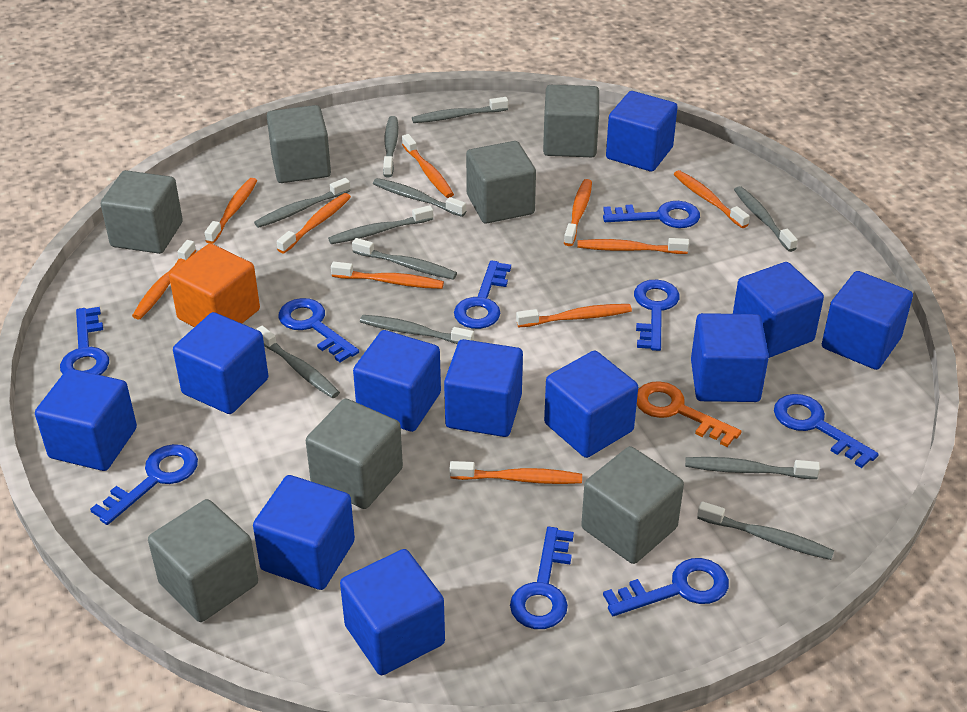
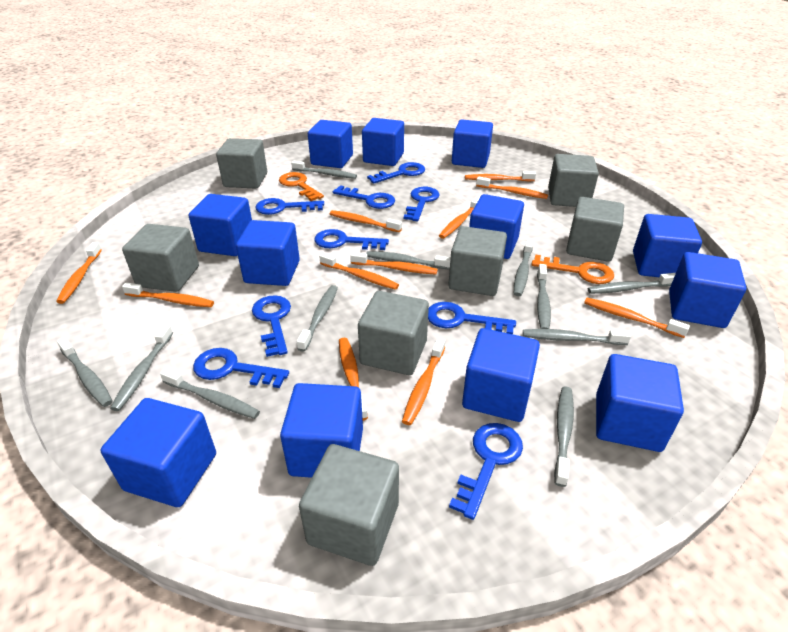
blue cube: [35,369,137,471] [173,312,268,414] [253,475,355,590] [340,549,445,675] [353,330,441,432] [444,339,523,437] [544,351,638,458] [606,91,678,172] [691,313,769,402] [733,262,824,358] [822,271,913,370] = 11 -> [101,398,216,507] [189,194,252,256] [236,220,300,286] [280,383,363,478] [308,120,353,168] [362,118,404,166] [452,120,493,168] [462,328,540,422] [469,194,524,259] [596,354,684,452] [633,214,702,277] [669,252,746,328] = 12
orange cube: [169,244,260,327] = 1 -> none = 0
orange key: [637,381,742,447] = 1 -> [279,172,324,201] [531,254,614,284] = 2
orange toothbrush: [132,240,196,320] [204,178,257,244] [277,193,351,253] [331,261,444,289] [402,134,454,198] [450,461,582,484] [516,304,632,328] [564,179,592,246] [577,238,689,254] [674,170,750,228] = 10 -> [56,242,102,304] [122,282,214,307] [319,253,399,290] [330,210,402,232] [339,338,368,421] [350,252,438,275] [402,337,445,425] [439,196,480,239] [465,171,536,181] [476,177,548,199] [584,298,690,338] = 11

